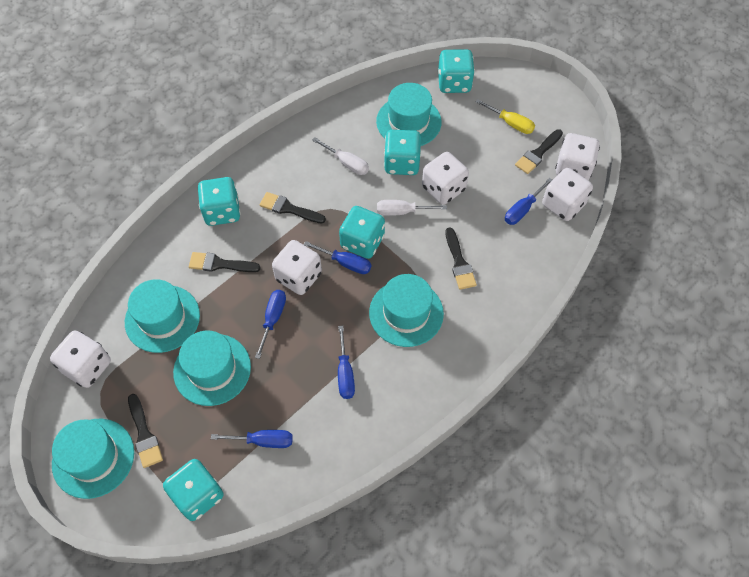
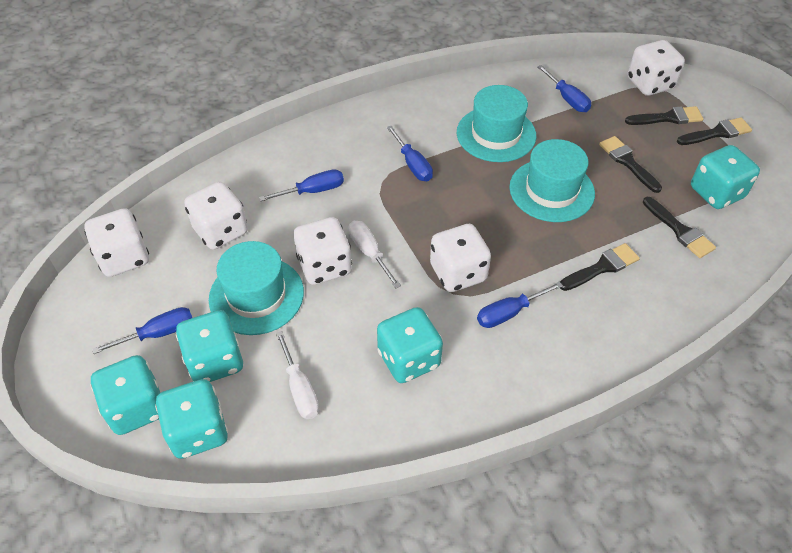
turquoise hat: [52,419,134,499] [125,279,200,353] [173,331,251,406] [369,274,444,347] [376,83,441,146] = 5 -> [209,241,304,335] [457,85,536,162] [509,139,595,222] = 3
yellow screwdriver: [475,99,535,134] = 1 -> none = 0

